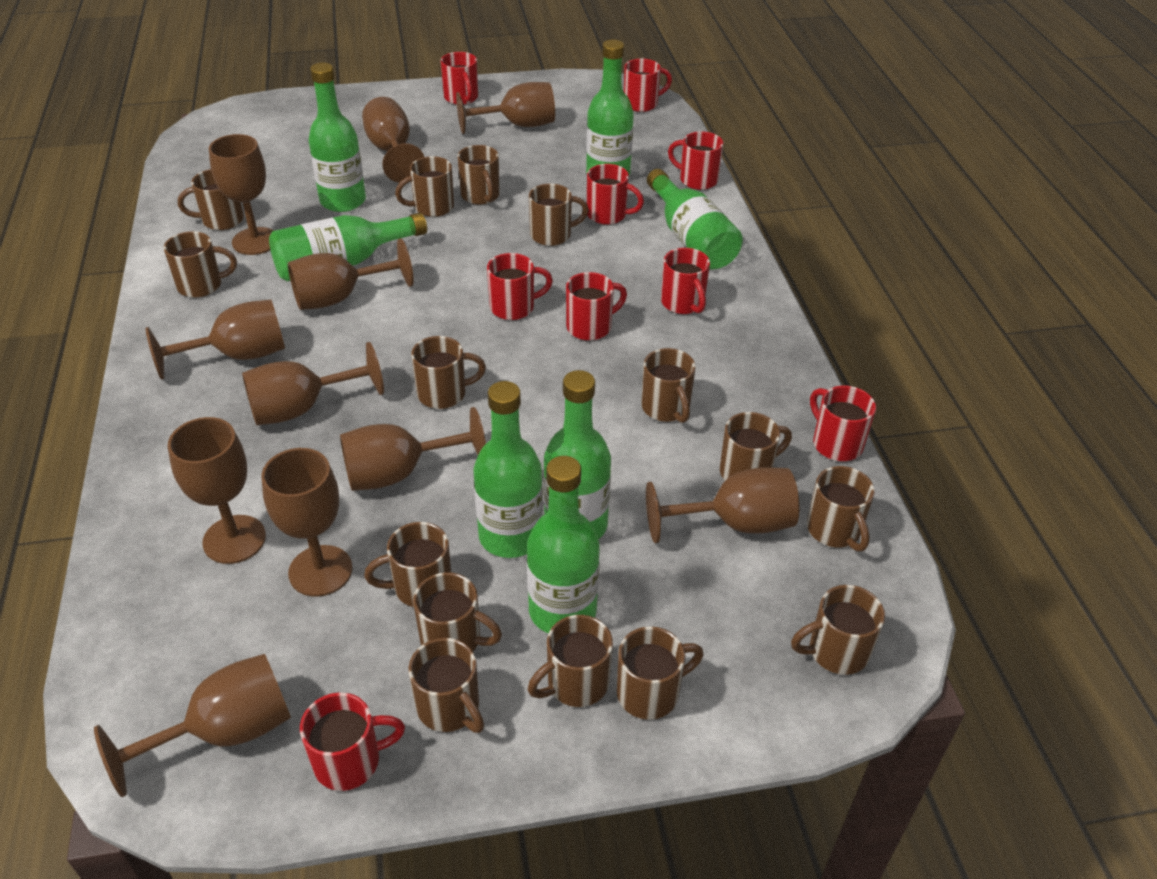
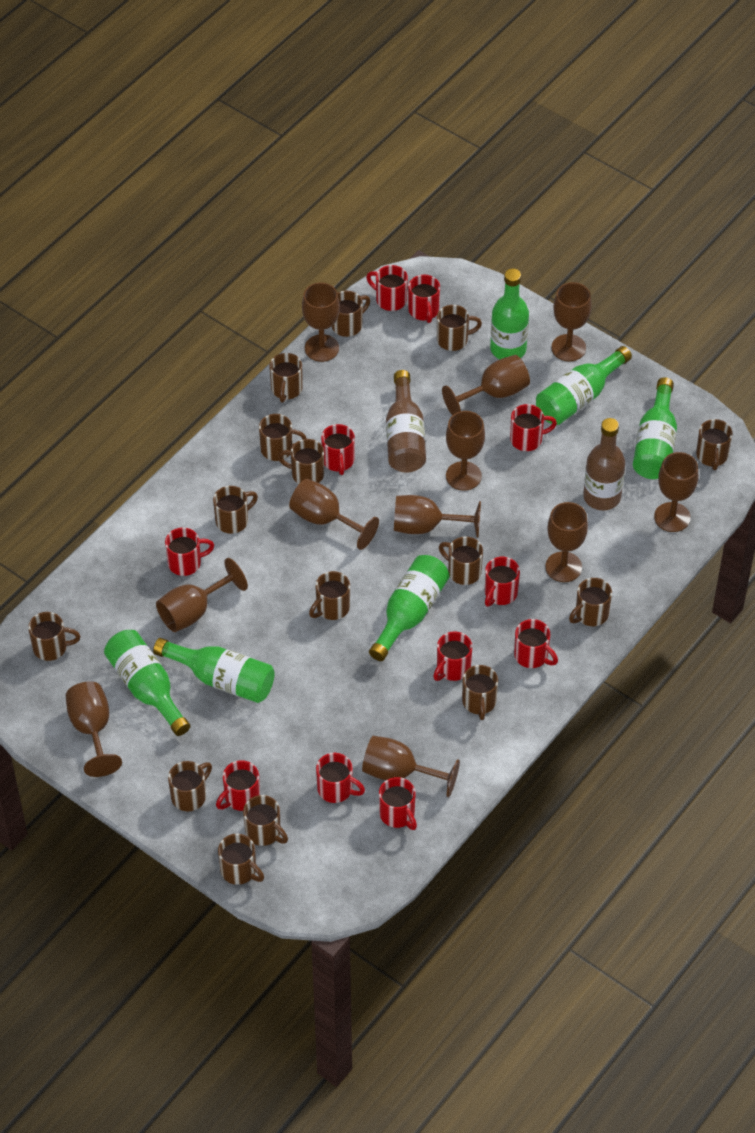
brown bottle: none = 0 -> [386,370,426,473] [583,418,625,510] = 2
green bottle: [269,213,427,281] [309,62,366,212] [473,381,543,558] [527,456,600,633] [543,370,611,539] [586,39,634,176] [647,169,743,269] = 7 -> [104,630,190,736] [153,638,275,703] [369,555,449,661] [490,269,529,359] [536,346,632,425] [633,377,677,479] = 6
red mug: [300,692,405,791] [441,52,478,105] [487,253,553,320] [566,272,627,341] [587,164,644,225] [624,59,672,112] [661,248,710,314] [668,131,723,190] [810,385,876,461] = 9 -> [165,528,214,576] [216,760,260,811] [316,753,365,803] [321,424,355,475] [366,265,408,311] [379,777,417,830] [408,275,440,323] [433,631,473,681] [485,557,520,607] [510,404,557,451] [514,619,558,668] = 11

